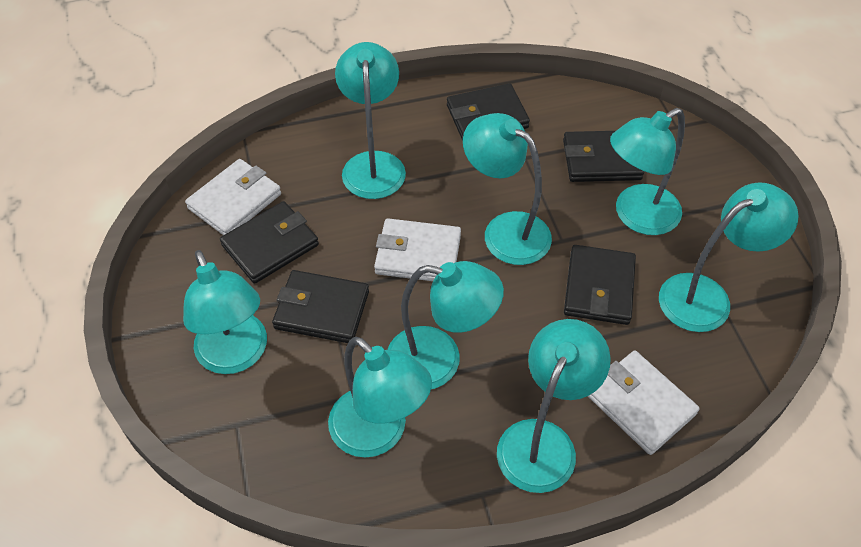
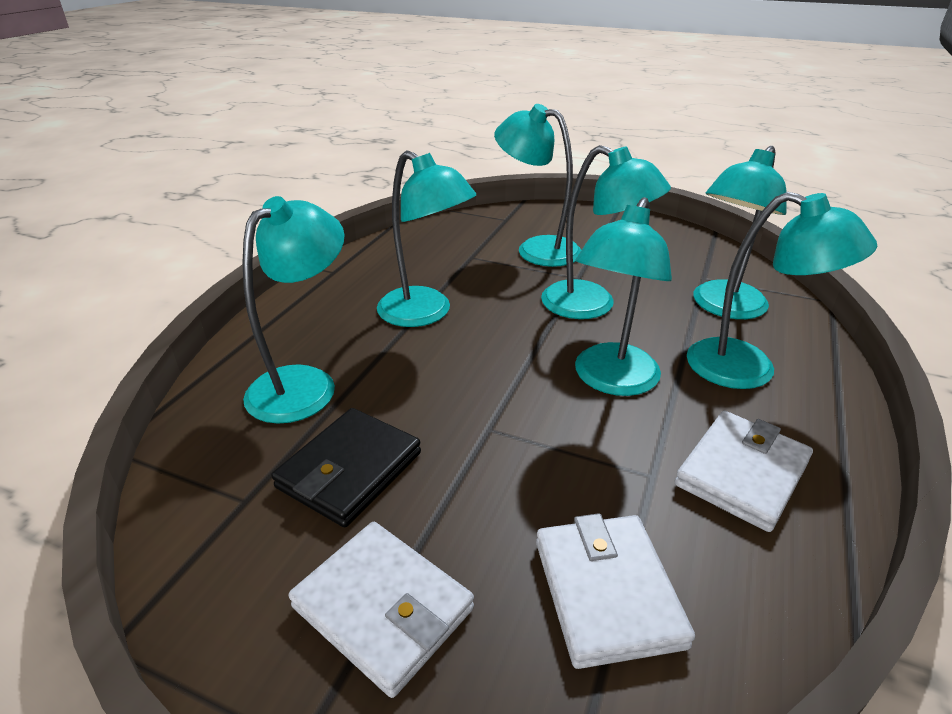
black wallet: [220,201,319,284] [272,270,369,343] [447,83,530,141] [563,131,644,182] [564,245,636,325] = 5 -> [271,408,421,527] = 1
turquoise lamp: [183,250,267,374] [328,337,432,458] [335,42,406,199] [387,261,504,389] [463,113,552,265] [497,319,611,493] [610,108,685,235] [659,182,799,332] = 8 -> [243,196,344,424] [377,150,476,327] [494,104,581,267] [541,145,671,319] [575,197,672,396] [687,192,877,389] [693,146,786,319] = 7

